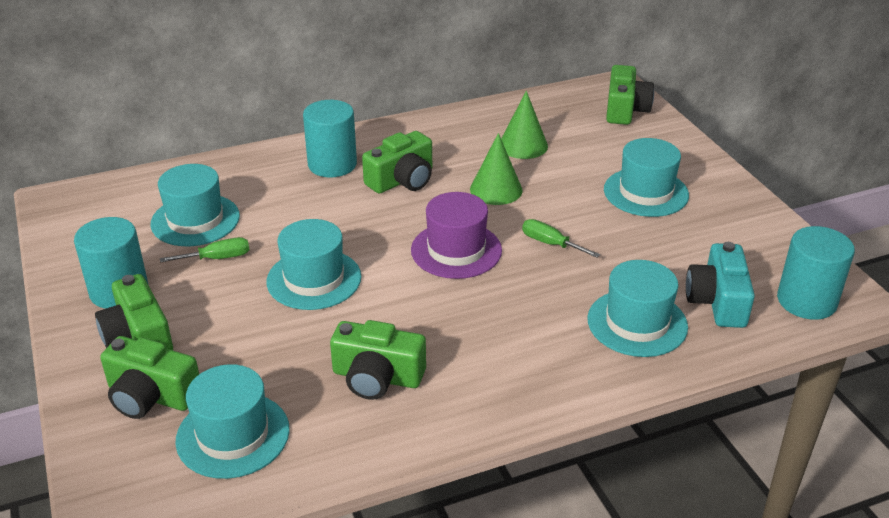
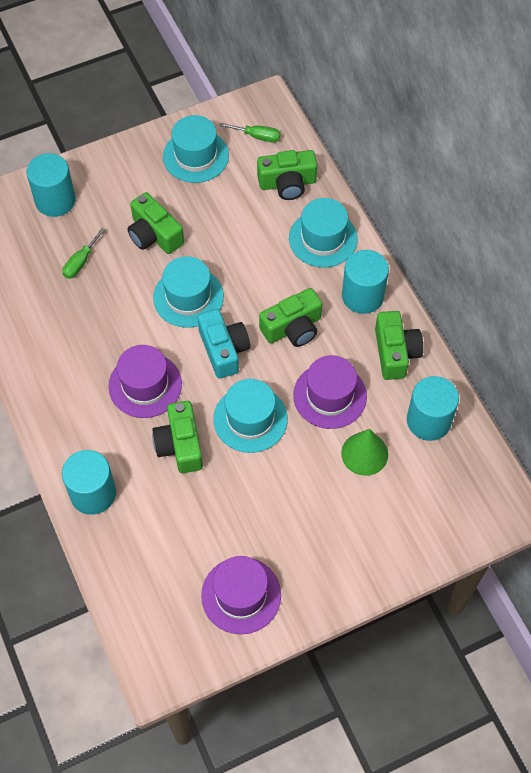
green cone: [470,133,523,205] [501,91,548,159] = 2 -> [341,429,388,476] = 1
purple hat: [411,192,502,279] = 1 -> [108,345,182,418] [201,556,281,635] [293,355,367,429] = 3
turquoise cylinder: [74,217,148,309] [303,100,357,178] [777,226,855,320] = 3 -> [26,153,76,217] [62,450,116,515] [342,250,389,314] [407,376,459,441] = 4
turquoise hat: [150,164,240,246] [175,364,290,479] [266,219,361,310] [587,260,688,357] [604,138,689,217] = 5 -> [153,256,224,328] [163,115,229,183] [213,379,288,453] [289,198,358,268] = 4

